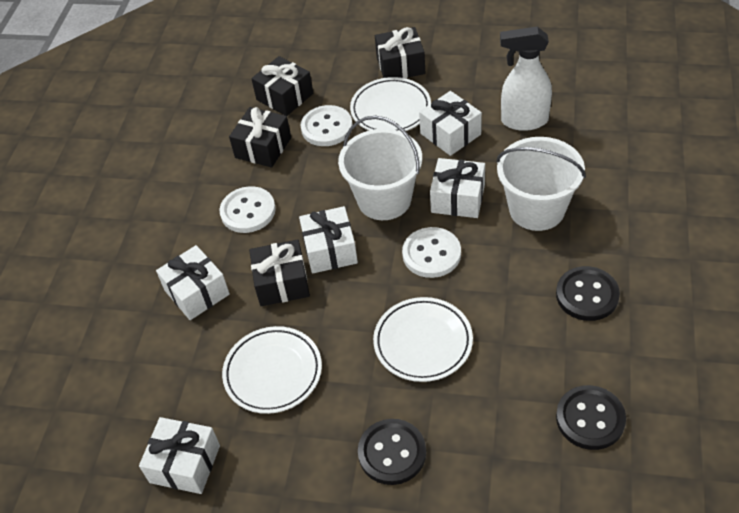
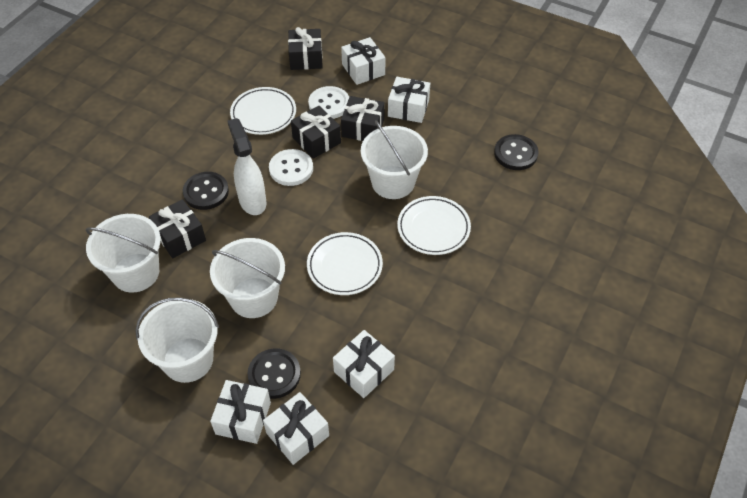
white bucket: [338,116,422,220] [496,137,586,231] = 2 -> [86,214,161,293] [135,297,219,383] [210,238,285,318] [361,120,428,199] = 4
white button: [220,186,276,233] [300,105,353,146] [402,227,461,278] = 3 -> [269,149,313,186] [308,86,349,119] = 2

